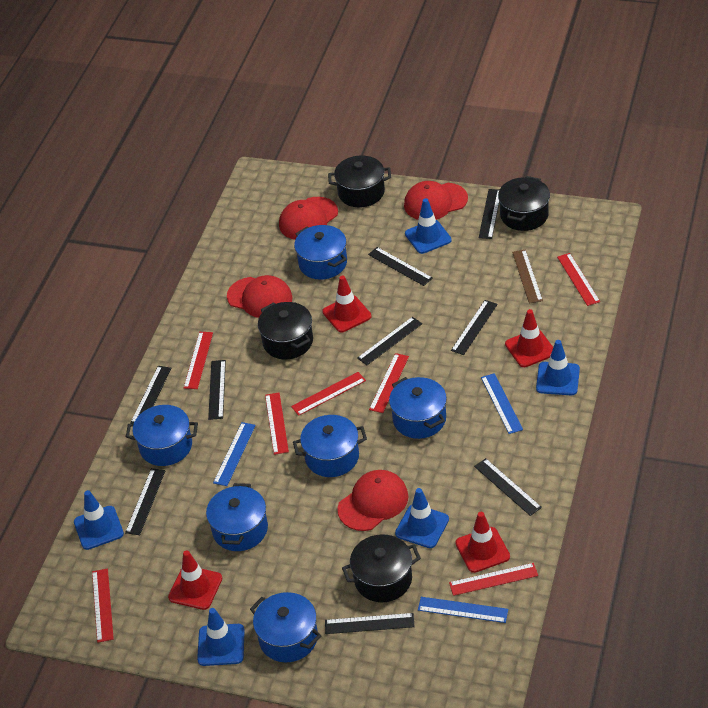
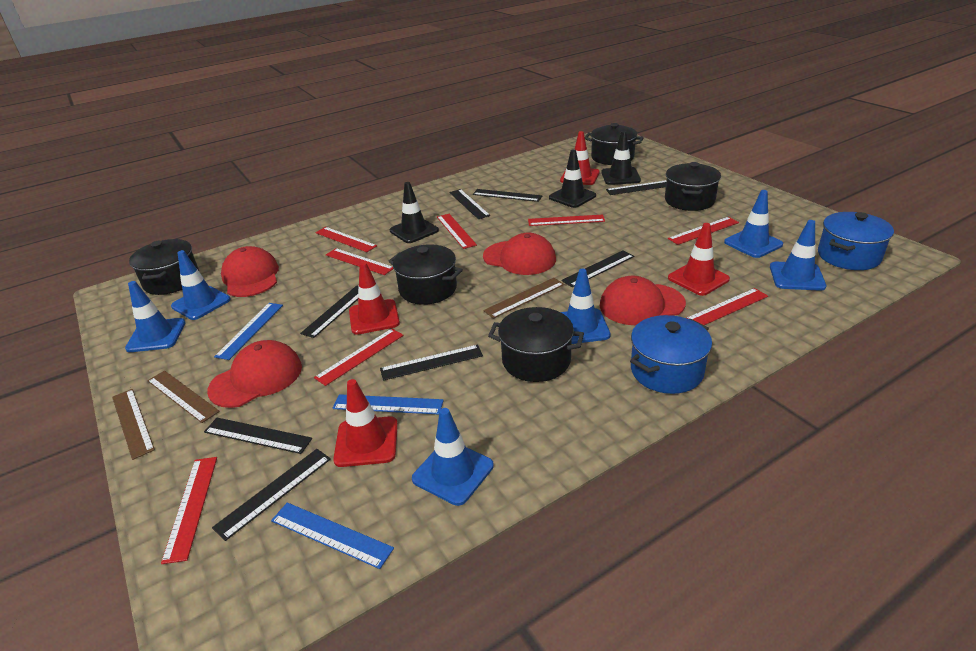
black pot: [258,302,313,359] [328,156,391,207] [342,534,421,602] [498,176,550,231] = 4 -> [129,239,199,295] [388,244,463,305] [488,307,584,382] [585,123,644,165] [665,162,721,211] = 5
black ruler: [125,468,165,535] [131,366,171,423] [208,360,226,420] [325,613,415,634] [357,317,422,365] [368,247,433,286] [451,300,498,355] [474,458,542,516] [479,189,499,239] = 9 -> [204,418,312,454] [212,449,331,541] [300,286,358,338] [380,345,483,381] [449,189,490,219] [473,189,542,202] [561,250,634,287] [606,180,666,195] = 8
black traffic cone: none = 0 -> [390,182,439,243] [549,149,596,208] [601,131,641,185] = 3
blue pot: [126,405,198,466] [206,483,268,551] [250,592,321,662] [293,415,367,477] [294,225,347,280] [389,377,447,439] = 6 -> [630,315,712,394] [818,212,894,270] = 2
blue traffic cone: [74,490,124,550] [197,608,245,666] [395,488,449,548] [405,198,452,254] [536,340,580,395] = 5 -> [125,281,186,352] [171,250,231,320] [412,408,494,506] [561,269,611,344] [724,190,783,258] [770,220,826,291] = 6
brown ruler: [512,250,543,303] = 1 -> [112,389,155,460] [147,371,220,423] [483,278,564,319] = 3
red ruler: [92,569,114,643] [184,332,213,389] [265,392,289,455] [291,372,366,416] [369,353,409,413] [449,563,538,596] [557,253,600,306] = 7 -> [161,457,217,564] [314,329,404,386] [315,227,377,252] [326,248,393,275] [437,214,477,249] [528,215,605,226] [668,217,739,245] [687,288,768,325] = 8

